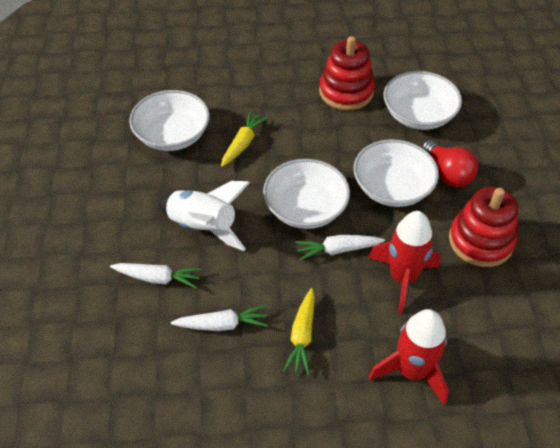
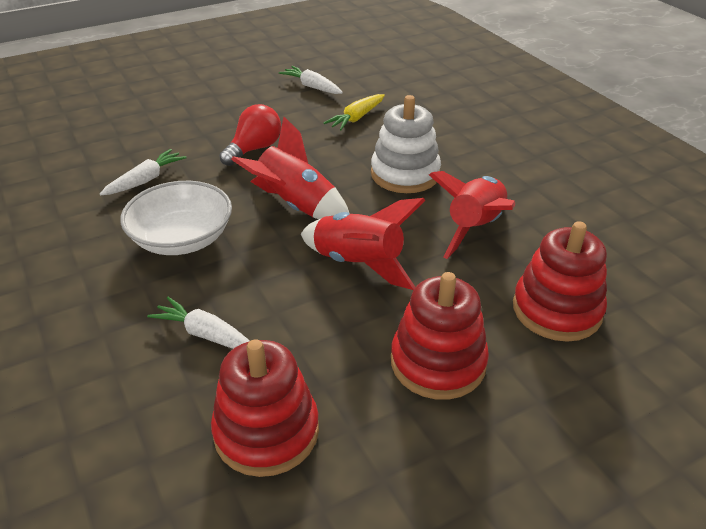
red rocket: [368,211,441,313] [369,309,449,405] = 2 -> [231,117,350,219] [301,198,425,290] [429,171,515,259] = 3
red stacking toy: [319,36,375,110] [449,187,518,267] = 2 -> [211,339,319,477] [391,272,489,400] [513,221,607,342] = 3
white bowl: [129,90,210,151] [263,159,350,229] [353,139,439,207] [384,71,462,130] = 4 -> [120,181,232,255] = 1
white rocket: [157,181,250,251] = 1 -> none = 0
white stacking toy: none = 0 -> [371,95,441,193] = 1
yellow carrot: [221,111,268,167] [283,288,315,375] = 2 -> [324,94,385,131] = 1

